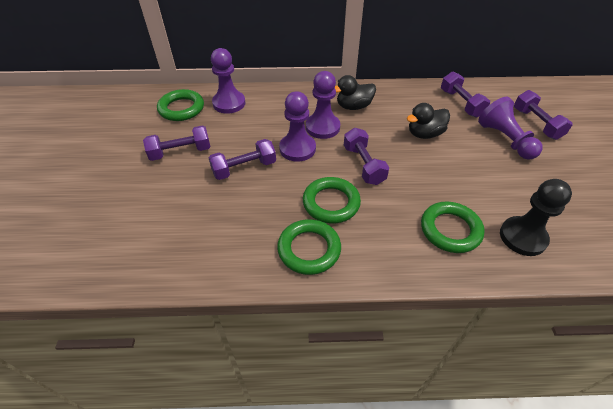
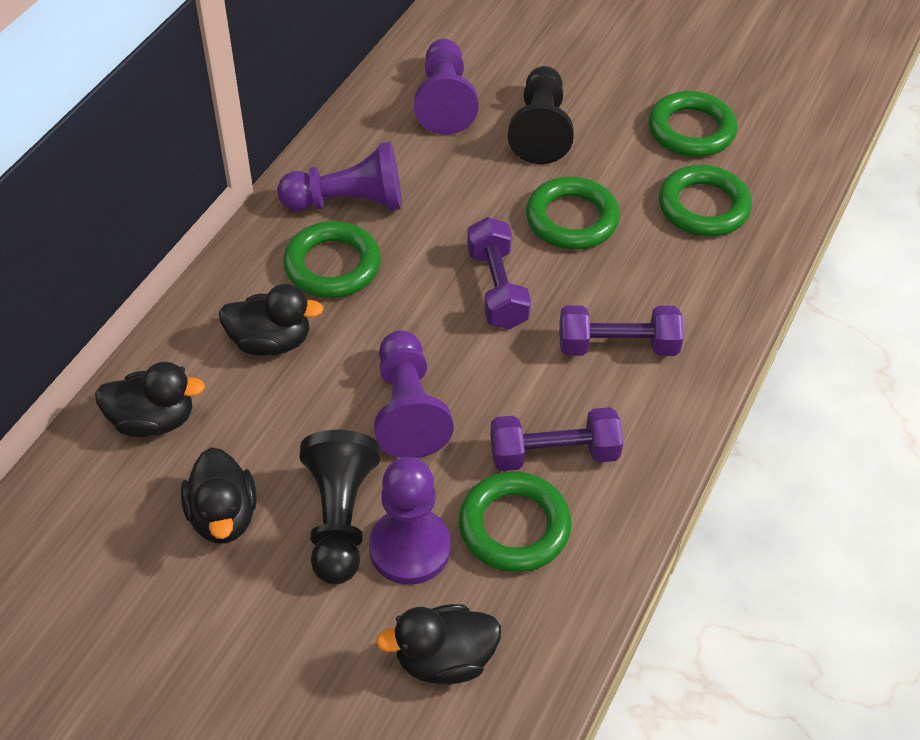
black duck: [335,75,376,110] [407,103,450,139] = 2 -> [95,362,205,437] [181,447,257,544] [219,284,324,356] [376,604,501,685] = 4
black pawn: [500,179,572,256] = 1 -> [299,430,380,585] [508,66,574,164] = 2
green ring: [157,89,204,121] [277,219,341,275] [303,177,361,224] [421,202,485,253] = 4 -> [283,221,381,298] [459,472,571,572] [526,177,620,250] [648,91,737,157] [659,165,752,236] = 5
purple dumbbell: [143,125,211,161] [209,139,276,180] [344,128,389,185] [441,71,490,117] [514,90,572,140] = 5 -> [467,217,531,329] [490,407,623,471] [560,305,683,356] = 3

